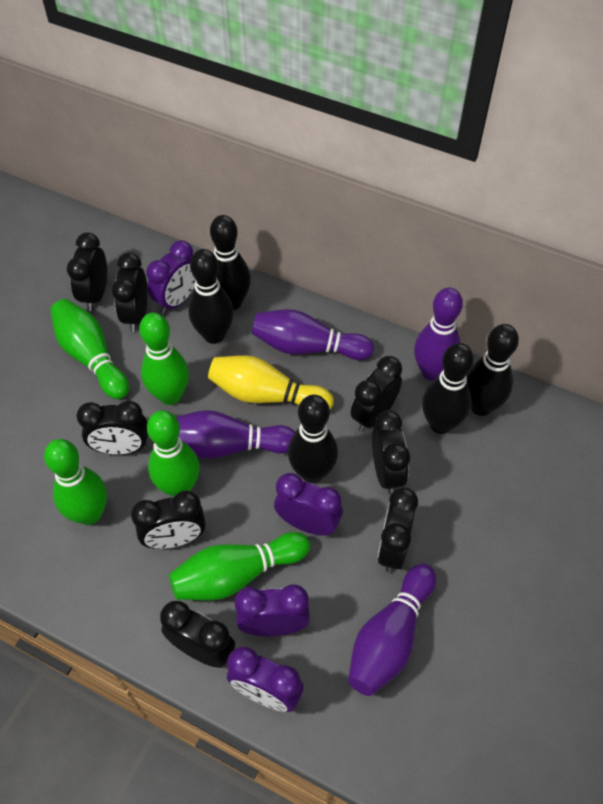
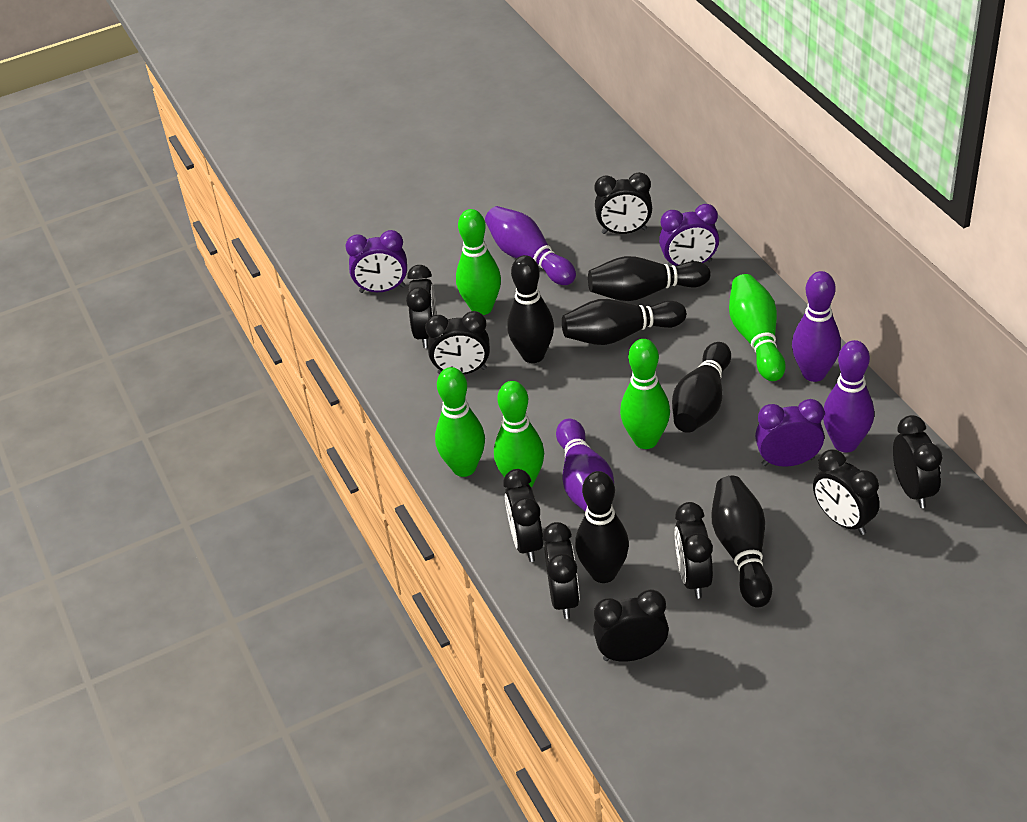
black bowling pin: [188,249,234,344] [210,215,251,310] [288,395,338,483] [422,343,474,434] [466,324,519,416] = 5 -> [507,255,554,363] [562,299,686,345] [575,471,629,583] [588,256,711,301] [672,342,731,433] [711,476,772,608] = 6
black clock: [67,232,107,311] [77,401,148,455] [112,253,147,332] [131,491,206,549] [160,601,235,668] [351,356,402,432] [372,410,410,495] [377,487,418,573] = 8 -> [406,265,437,348] [425,311,490,374] [503,469,543,562] [542,522,580,619] [593,590,669,662] [595,172,652,234] [675,502,713,598] [813,449,880,535] [893,415,942,508] = 9
purple clock: [146,240,196,314] [227,647,304,712] [235,584,310,636] [274,473,343,536] = 4 -> [346,230,407,293] [659,204,719,267] [755,399,824,467] = 3
yellow bowling pin: [208,355,334,409] = 1 -> none = 0

